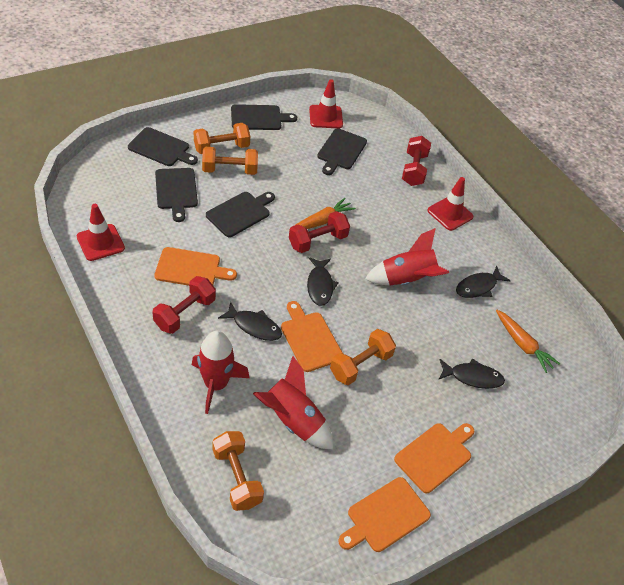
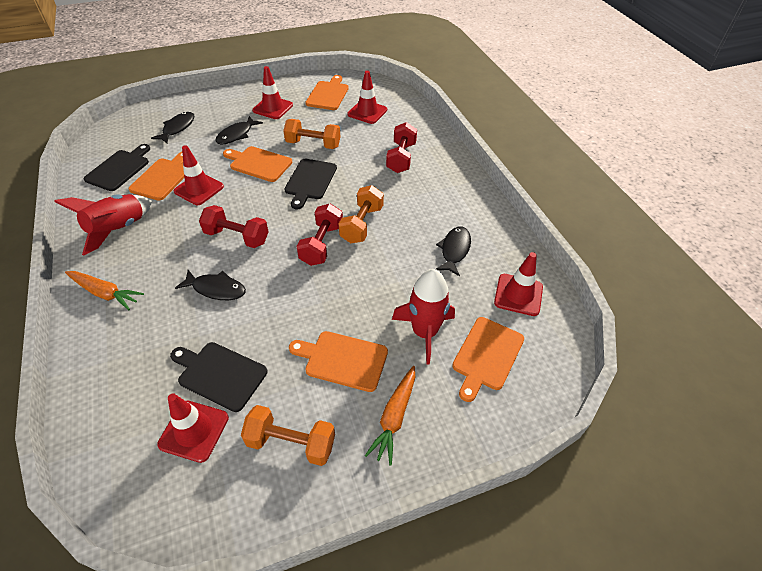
black cutting board: [128,127,198,166] [155,168,198,222] [206,192,275,237] [231,104,297,130] [317,128,367,175] = 5 -> [84,144,150,191] [170,342,268,412] [284,159,337,209] = 3
orange cutting board: [154,247,237,286] [281,301,343,372] [338,477,431,552] [394,423,474,493] = 4 -> [128,152,184,200] [223,146,292,182] [289,331,388,392] [305,75,349,110] [452,317,524,402] = 5
orange dumbbell: [194,123,250,154] [202,147,258,175] [212,431,264,511] [330,329,396,385] = 4 -> [241,405,335,466] [283,119,340,149] [339,185,384,243] = 3
red rocket: [192,331,249,414] [253,356,334,449] [365,228,449,285] = 3 -> [54,194,152,255] [392,269,455,364] = 2
red traffic cone: [77,204,125,261] [309,79,343,128] [427,177,473,231] = 3 -> [157,393,229,463] [173,145,224,205] [252,66,293,119] [347,71,387,124] [494,252,543,316] = 5

